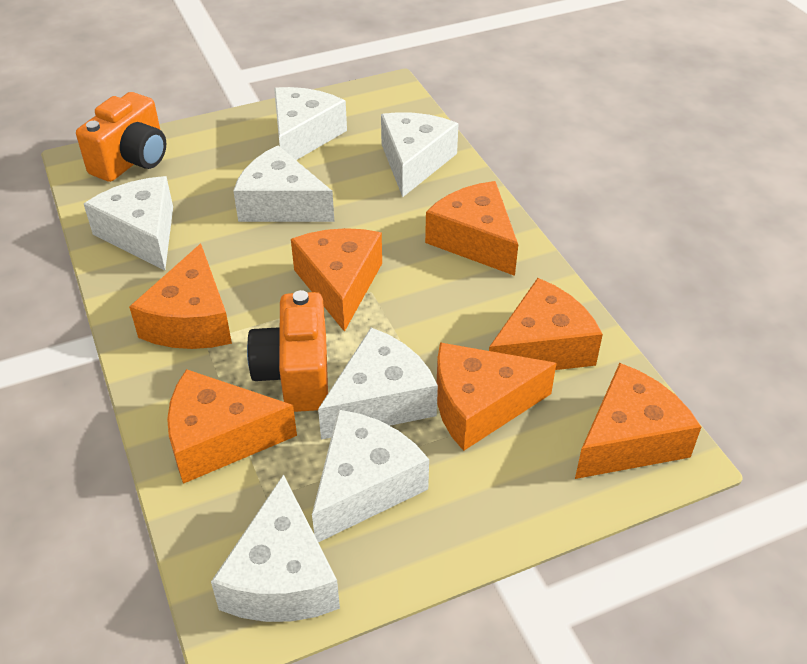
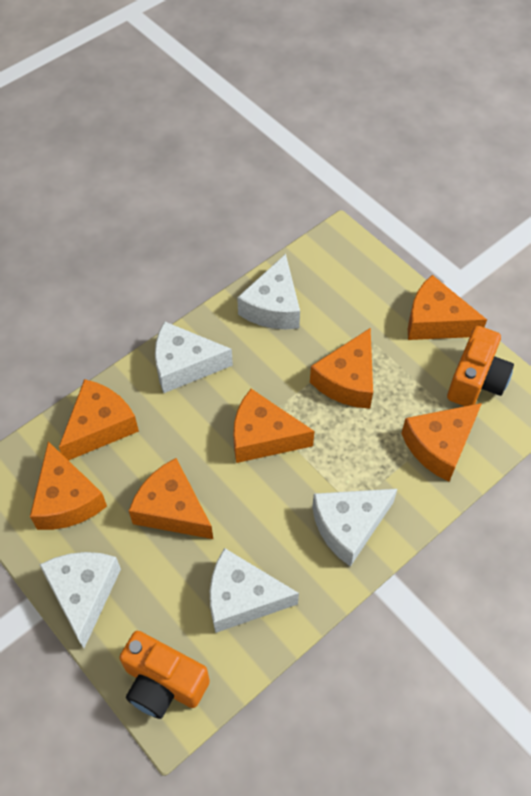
white cheese: [84,176,173,270] [211,474,340,622] [233,145,334,222] [274,87,347,160] [312,410,429,542] [318,328,438,440] [381,112,459,197] = 7 -> [39,552,121,648] [155,321,233,393] [210,548,299,633] [237,254,300,329] [312,489,397,567] = 5

